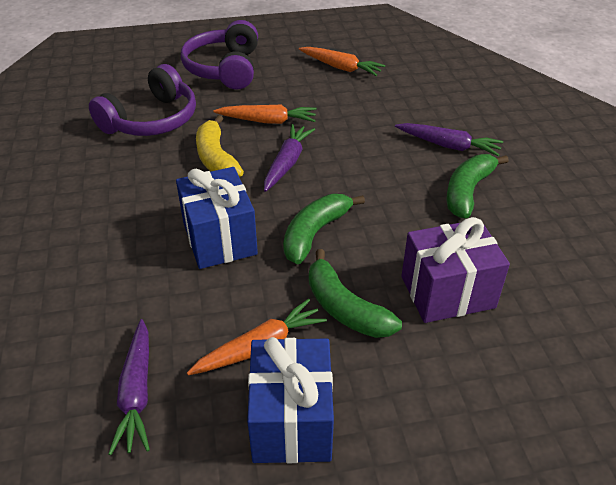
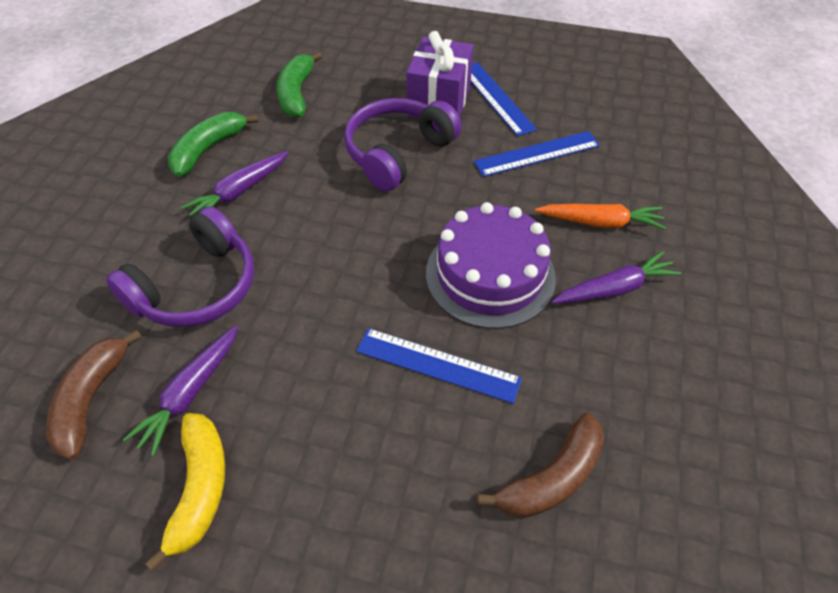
blue gift: [176,167,258,269] [247,337,334,463] = 2 -> none = 0
blue ruler: none = 0 -> [356,328,522,404] [471,62,537,136] [474,131,600,177] = 3
brown banana: none = 0 -> [46,329,142,460] [476,413,605,518] = 2
green banana: [283,194,365,264] [309,249,402,338] [447,154,509,219] = 3 -> [168,112,258,177] [276,51,322,118] = 2
orange carrot: [187,299,327,375] [213,105,317,124] [299,47,385,76] = 3 -> [535,204,666,229] = 1
purple cake: none = 0 -> [426,202,556,329] = 1

